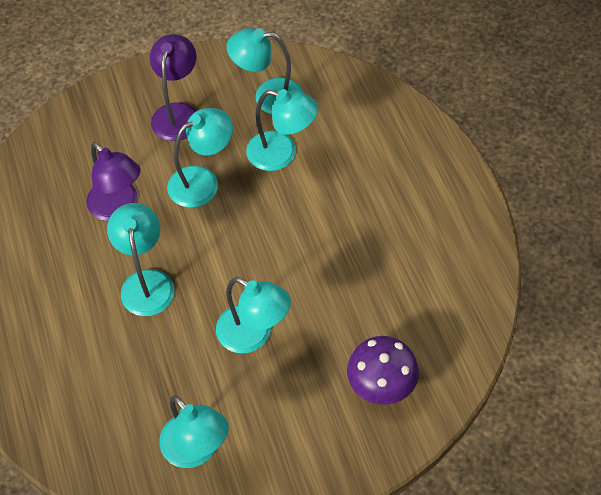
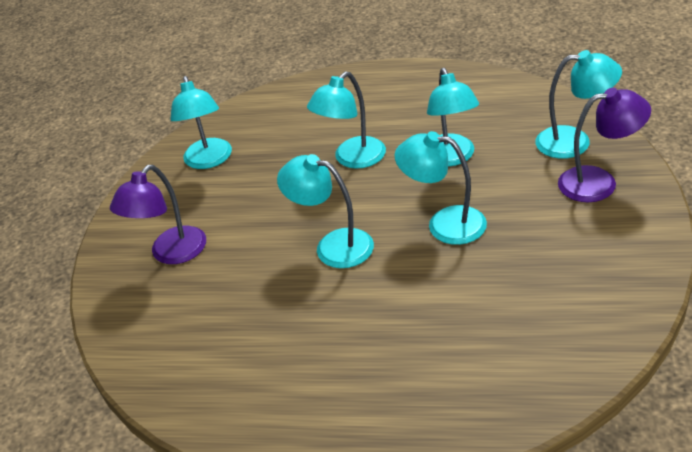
purple mushroom: [347,336,419,405] = 1 -> none = 0

